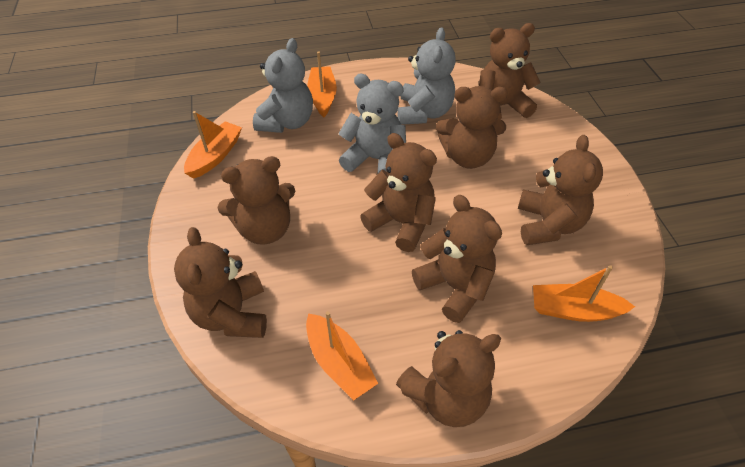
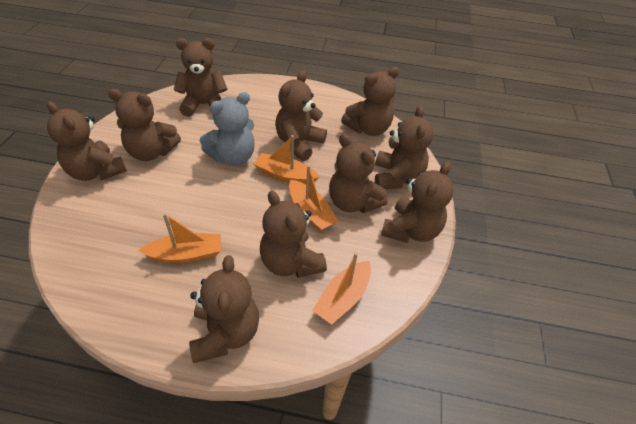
brown teddy bear: [174,227,267,338] [217,156,295,245] [360,133,437,252] [396,330,501,427] [412,195,502,323] [436,86,508,169] [479,23,541,120] [518,135,603,245] = 8 -> [47,101,127,181] [108,89,181,161] [174,38,227,117] [189,255,259,363] [260,191,327,278] [275,71,327,161] [329,133,387,213] [341,67,399,136] [375,106,433,189] [381,162,454,243] = 10
grey teddy bear: [253,38,313,133] [338,74,406,175] [397,27,456,125] = 3 -> [200,92,255,166] = 1

